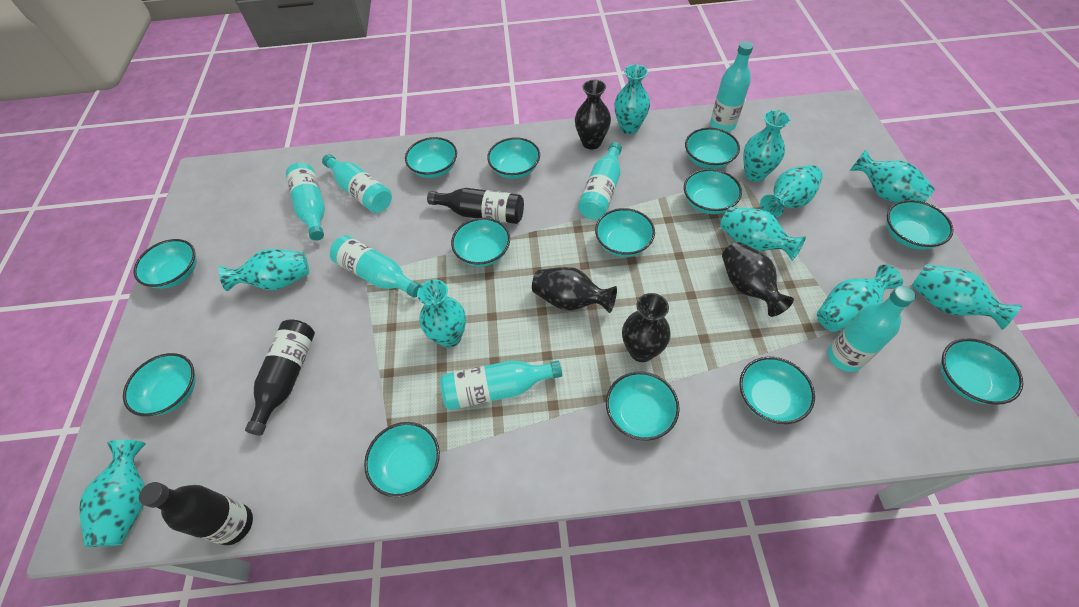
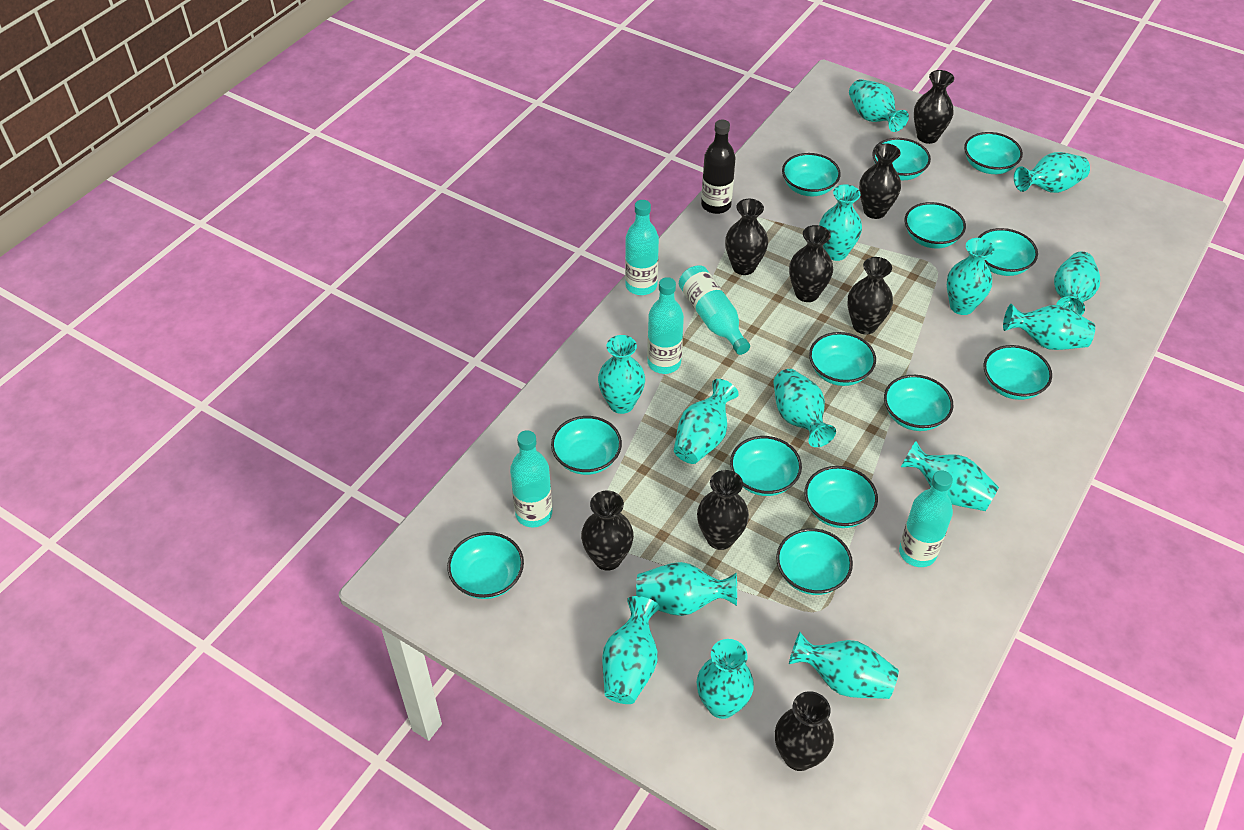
black bottle: [139,482,253,545] [245,319,315,435] [427,188,524,224] = 3 -> [701,119,736,214] = 1
black vase: [532,267,617,313] [575,80,611,150] [622,293,671,362] [722,242,794,317] = 4 -> [581,490,634,571] [697,470,749,550] [725,199,768,275] [775,691,834,771] [789,225,833,302] [847,257,893,335] [859,143,901,219] [914,70,954,144] = 8
turquoise bottle: [286,163,325,241] [322,154,392,213] [330,235,421,298] [440,360,562,410] [578,142,622,220] [710,41,753,132] [828,286,916,372] = 7 -> [510,430,552,527] [625,200,659,295] [647,277,684,374] [679,265,750,355] [899,471,953,567] = 5
turquoise vase: [79,440,146,547] [219,249,309,291] [417,280,466,348] [614,64,650,134] [720,207,806,261] [743,110,791,182] [760,165,823,218] [817,265,903,332] [849,150,935,203] [911,264,1022,330] = 10 -> [598,335,645,414] [602,596,660,704] [636,562,737,616] [674,379,739,464] [696,639,754,719] [773,369,836,447] [789,632,899,699] [819,184,862,261] [849,79,909,132] [901,441,999,511] [947,238,994,315] [1003,304,1095,350] [1014,152,1090,193] [1054,252,1100,316] = 14

